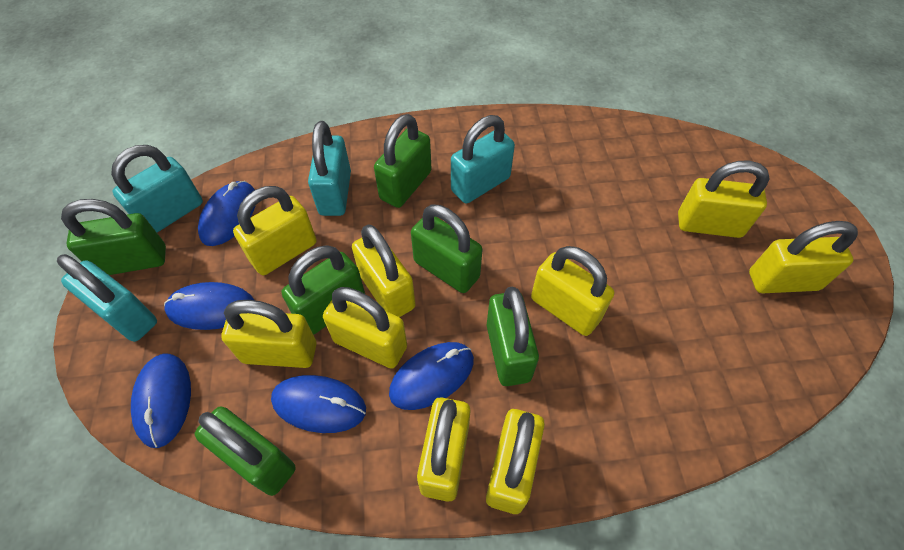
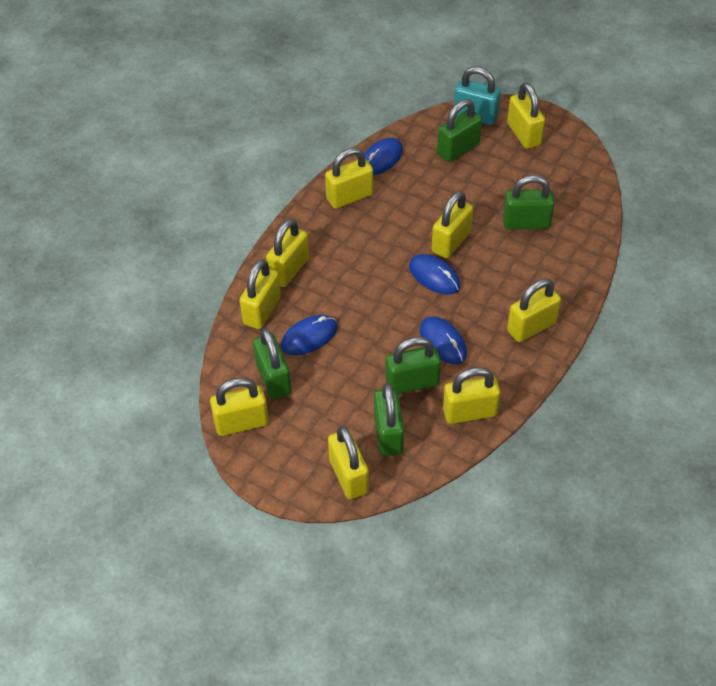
blue mouse: [131,353,191,448] [164,282,254,330] [198,181,256,246] [271,375,366,433] [389,342,474,410] = 5 -> [281,315,337,355] [365,138,403,176] [409,254,461,295] [420,316,467,364] = 4
green padlock: [61,199,166,275] [195,406,296,496] [282,245,365,335] [374,114,432,208] [411,204,482,293] [487,287,539,386] = 6 -> [253,328,291,400] [374,383,404,456] [386,337,441,394] [437,99,482,162] [503,175,555,229] = 5
turquoise padlock: [57,254,157,342] [111,145,203,233] [308,121,351,216] [451,115,515,203] = 4 -> [454,67,501,125] = 1

